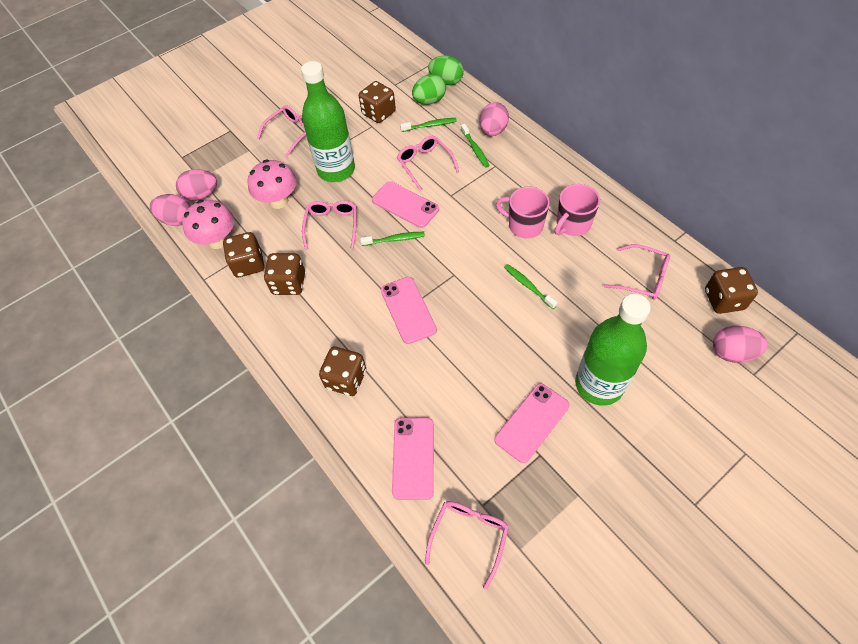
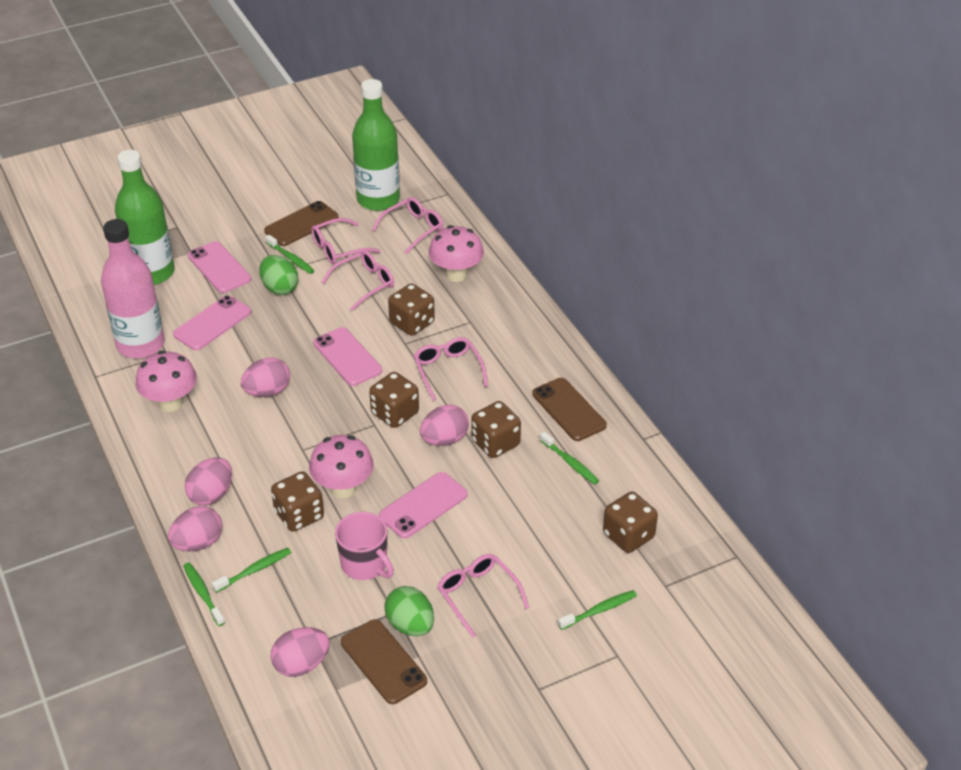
brown phone: none = 0 -> [264,201,339,246] [341,619,427,704] [532,378,607,441] = 3
green toothbrush: [360,232,425,246] [400,118,457,132] [461,124,490,168] [504,264,557,309] = 4 -> [183,562,225,626] [212,548,291,593] [265,235,314,274] [540,432,599,485] [558,590,637,630] = 5
pink bottle: none = 0 -> [101,219,165,358] = 1
pink egg: [150,194,190,226] [176,169,217,201] [479,102,509,136] [713,326,768,363] = 4 -> [168,506,222,551] [185,457,232,506] [241,358,290,397] [271,627,330,677] [420,405,469,446] = 5
pink mug: [496,187,550,239] [555,184,600,236] = 2 -> [335,512,394,580] = 1
pink mushroom: [182,200,234,249] [247,160,297,209] = 2 -> [136,351,197,412] [309,435,374,498] [429,225,484,282] = 3

